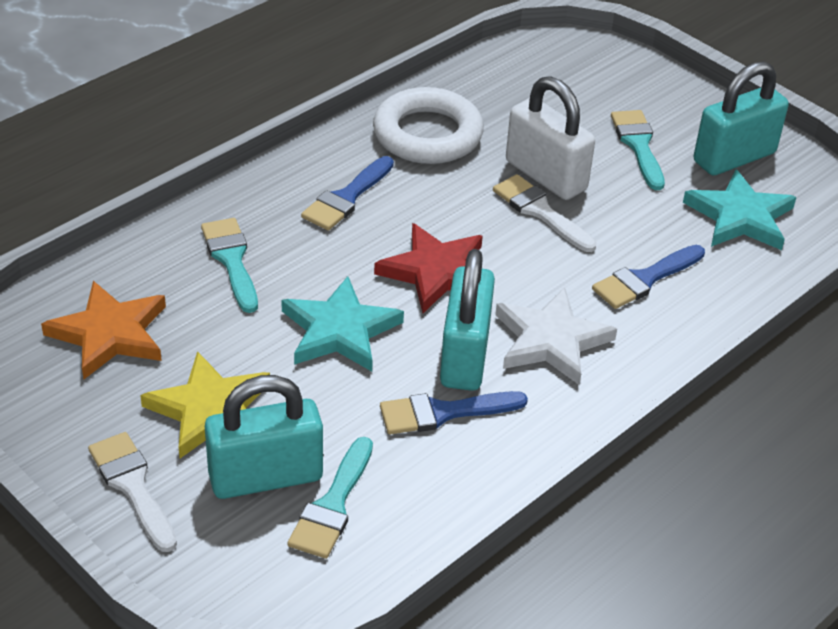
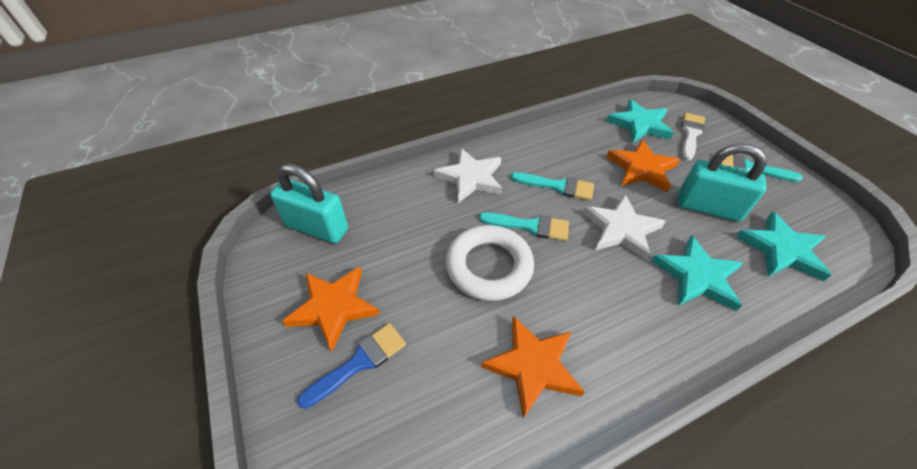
blue brush: [301,156,394,231] [380,391,528,434] [592,245,705,309] = 3 -> [297,323,406,409] = 1
orange star: [41,281,166,379] = 1 -> [282,267,380,352] [481,316,585,418] [607,139,680,192] = 3
red star: [374,223,483,313] = 1 -> none = 0
turquoise padlock: [205,375,323,499] [440,249,495,391] [694,62,789,175] = 3 -> [270,164,348,243] [677,143,767,222] = 2
turquoise star: [281,276,404,372] [683,169,796,250] = 2 -> [606,99,674,143] [651,235,743,311] [736,211,831,281] = 3
white brush: [88,432,177,552] [493,174,597,252] = 2 -> [681,113,705,161] = 1
white padlock: [506,76,595,200] = 1 -> none = 0
white star: [495,287,617,385] = 1 -> [434,148,502,203] [583,194,666,261] = 2
yellow star: [140,351,270,458] = 1 -> none = 0

